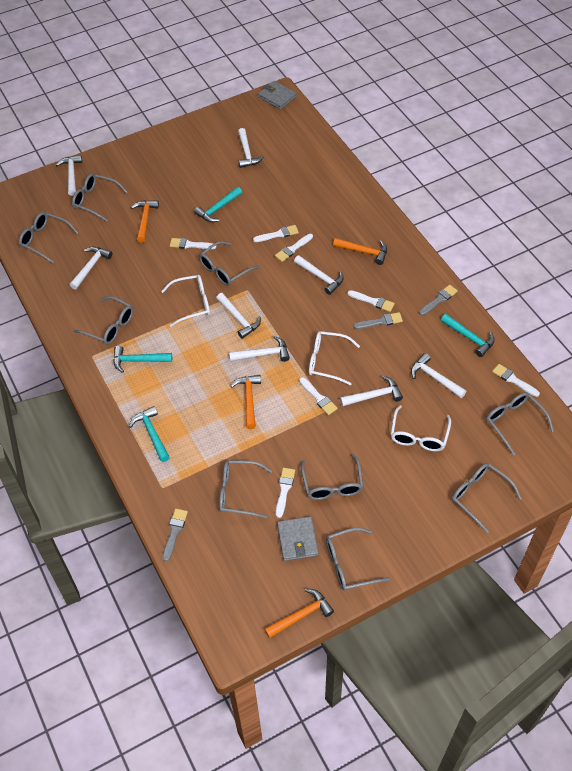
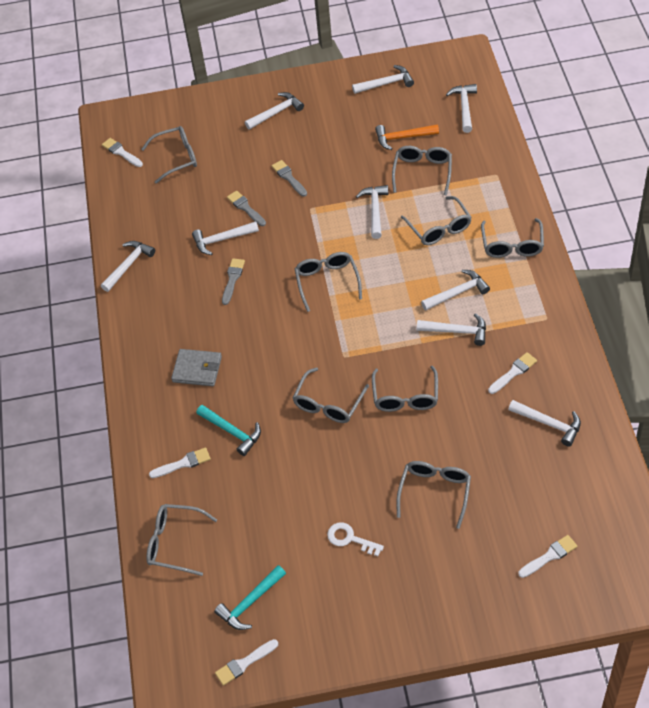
grey wallet: [258,81,297,110] [277,516,319,561] = 2 -> [171,349,222,386] = 1
orange hammer: [131,200,159,243] [231,375,261,429] [264,589,334,638] [333,238,387,265] = 4 -> [375,124,439,150] = 1
turquoise hammer: [114,346,172,373] [129,406,170,462] [194,187,242,222] [441,314,495,357] = 4 -> [196,405,261,456] [214,565,286,630] = 2
white brush: [170,238,216,249] [253,225,299,242] [275,234,313,262] [276,468,295,518] [299,377,338,415] [347,290,395,312] [492,364,540,397] = 7 -> [102,138,143,167] [149,447,211,478] [215,639,278,686] [488,352,537,394] [518,535,578,578] = 5
white glasses: [161,275,210,327] [309,331,360,385] [391,405,451,451] = 3 -> none = 0
white hammer: [56,155,82,196] [70,247,112,290] [216,293,261,339] [229,336,290,362] [238,128,264,168] [294,255,344,295] [340,376,403,407] [411,353,467,398] = 8 -> [101,241,155,292] [192,221,259,255] [245,92,304,130] [352,65,414,94] [356,185,388,239] [417,313,486,346] [421,270,490,310] [446,84,477,133] [508,400,581,447] = 9
white key: none = 0 -> [327,522,384,556] = 1

